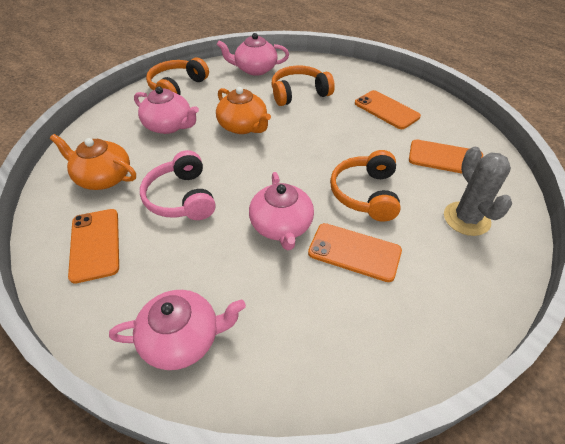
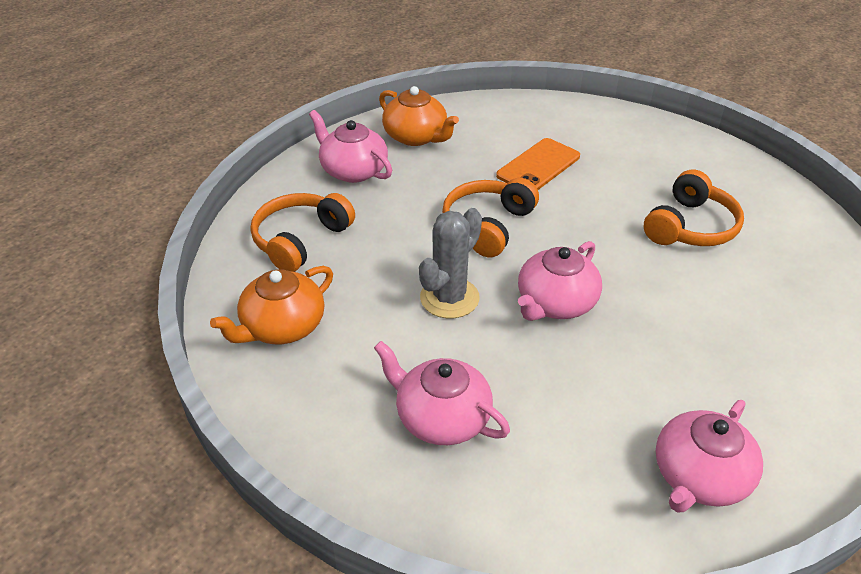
orange phone: [68,209,119,284] [308,223,402,282] [355,90,421,129] [409,139,483,173] = 4 -> [496,138,580,190] = 1
pink headphones: [140,150,216,220] = 1 -> none = 0

